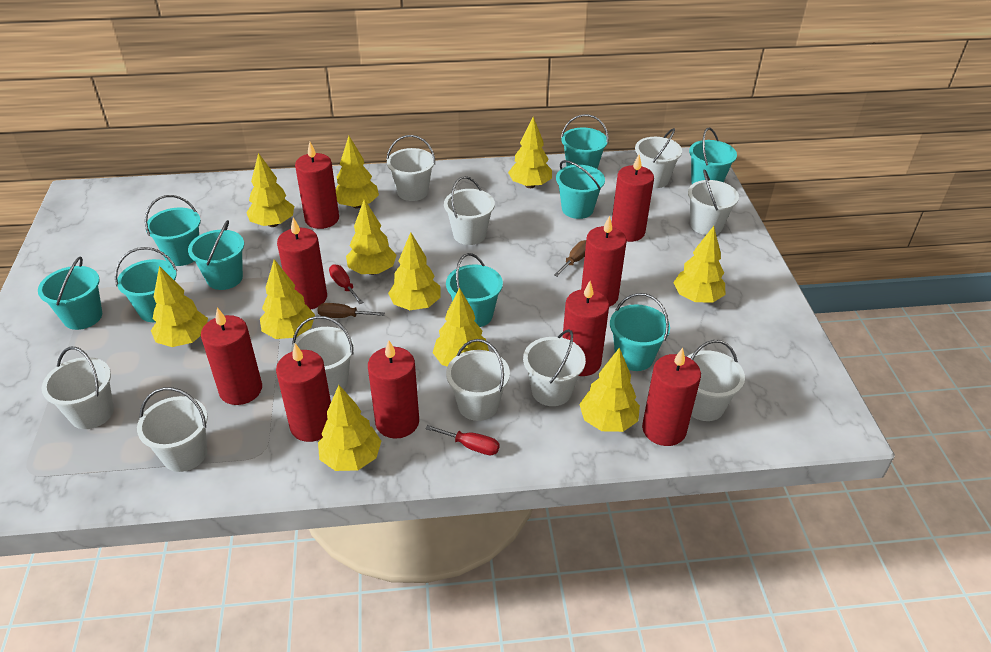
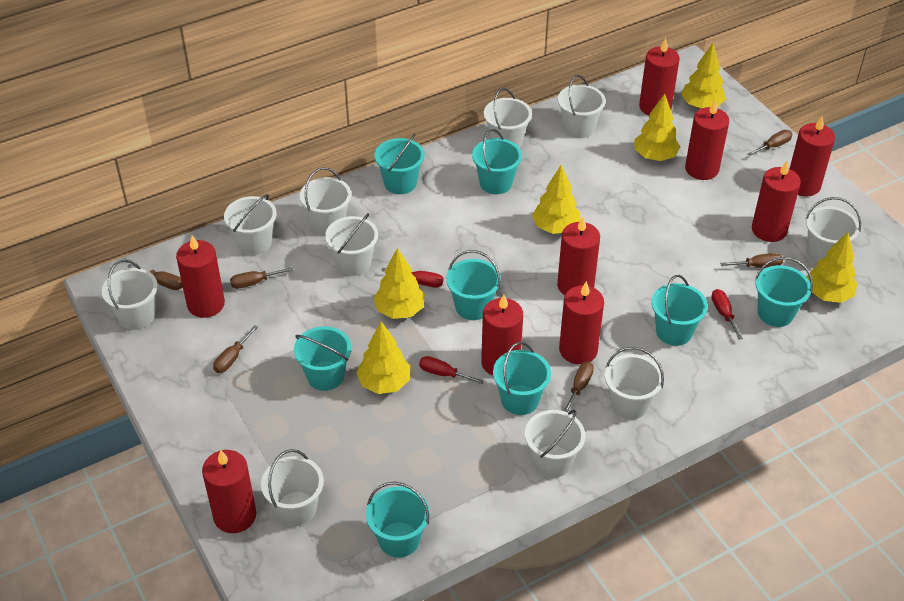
brown screwdriver: [318,303,385,318] [554,240,586,277] = 2 -> [127,264,183,290] [213,325,258,373] [230,267,293,289] [564,362,594,413] [720,253,783,268] [747,130,792,156] = 6
red screwdriver: [329,264,364,304] [425,425,500,455] = 2 -> [381,268,443,288] [419,356,484,384] [711,289,743,339] = 3
turquoise bucket: [38,257,102,330] [115,247,177,322] [145,195,201,266] [188,220,244,290] [446,253,503,327] [556,160,605,219] [561,114,609,169] [610,293,670,371] [689,127,737,184] = 9 -> [294,326,351,391] [366,482,430,558] [375,133,424,194] [446,250,501,320] [472,129,522,194] [493,342,551,415] [652,275,708,346] [755,257,813,327] = 8
yellow tree: [151,266,208,347] [246,153,294,227] [260,259,315,339] [318,385,381,471] [335,136,379,208] [346,199,397,275] [388,232,440,310] [433,288,489,366] [508,117,552,188] [579,347,640,432] [673,226,725,302] = 11 -> [356,322,410,394] [373,247,425,319] [532,165,580,234] [635,94,680,161] [681,44,726,109] [806,232,857,303] = 6

